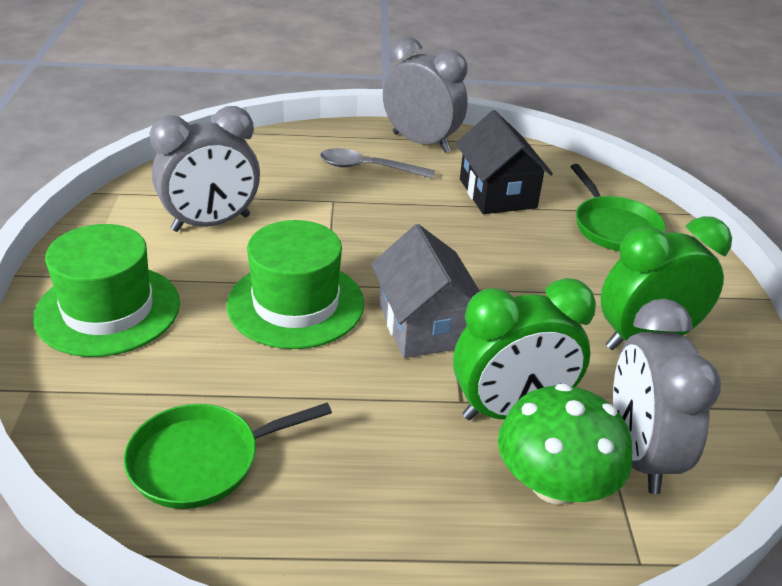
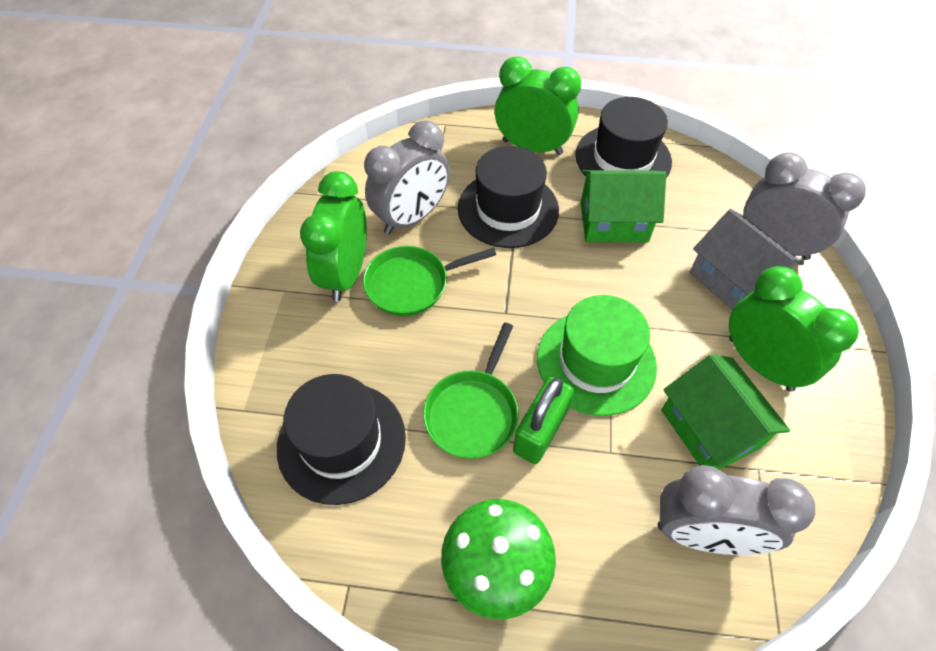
black hat: none = 0 -> [277,374,406,505] [458,146,559,248] [575,97,672,178] = 3
black house: [456,110,553,214] = 1 -> none = 0
green clock: [453,278,596,420] [601,216,732,350] = 2 -> [300,171,367,302] [495,57,581,155] [729,266,859,392] = 3
green hat: [33,224,180,357] [227,220,364,349] = 2 -> [537,295,657,416] = 1
green house: none = 0 -> [581,170,666,242] [661,354,790,470] = 2
green padlock: none = 0 -> [513,377,574,464] = 1
grey spoon: [320,148,435,179] = 1 -> none = 0

